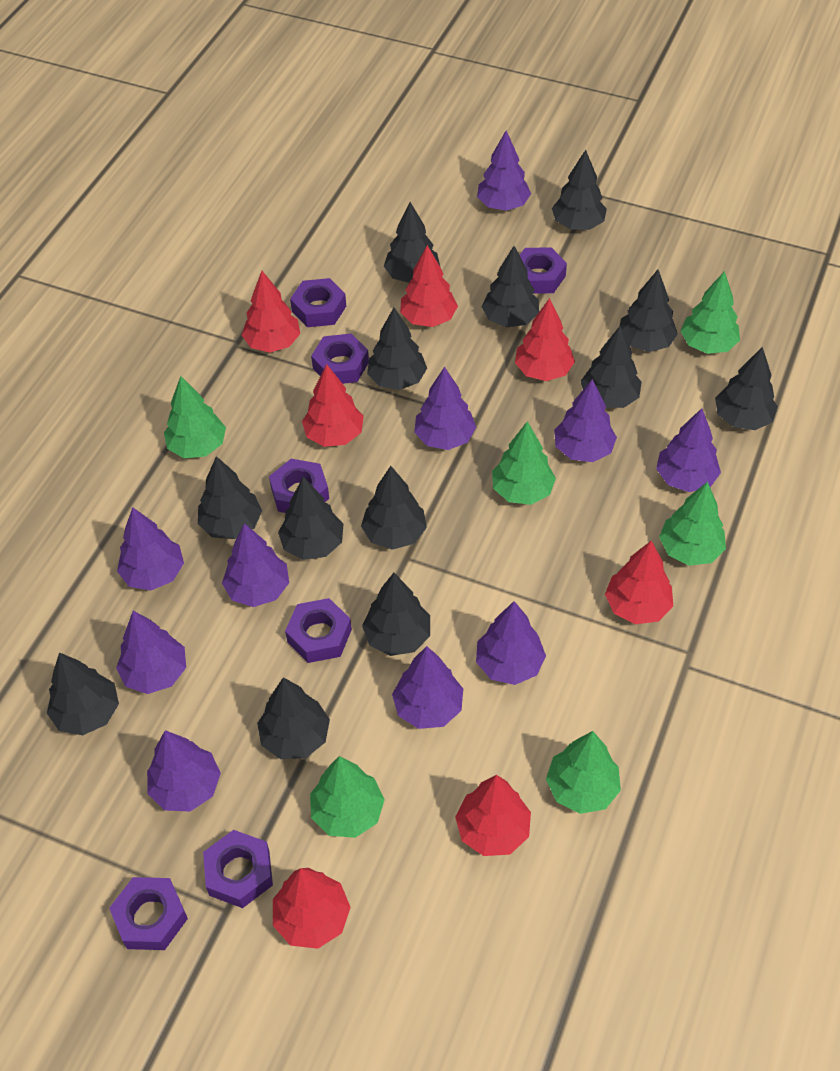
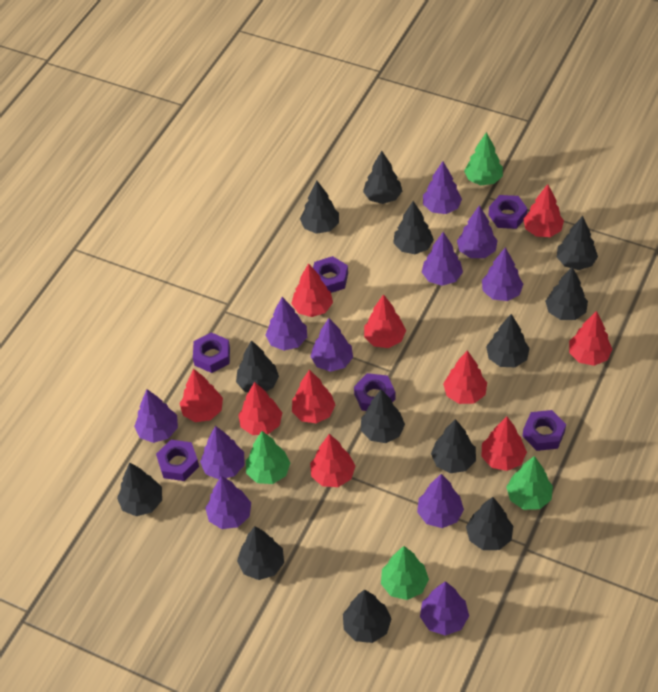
green tree: [164,376,226,458] [310,756,385,838] [492,421,556,505] [546,731,621,814] [659,482,726,566] [681,271,740,354] = 6 -> [246,431,290,484] [381,546,429,600] [464,132,503,185] [506,456,553,510] = 4
purple nut: [109,877,188,950] [203,830,273,908] [269,459,329,513] [285,598,352,663] [290,278,346,327] [311,333,369,384] [520,247,567,294] = 7 -> [156,440,199,481] [193,332,230,373] [313,256,348,293] [354,373,396,411] [489,195,528,229] [523,410,566,451] = 6
purple tree: [116,611,186,694] [117,507,184,591] [147,730,221,812] [222,523,289,607] [392,646,463,729] [414,366,476,450] [476,601,546,685] [477,130,531,211] [554,379,617,462] [656,408,721,492] = 10 -> [134,389,178,443] [200,426,245,480] [205,476,251,529] [266,297,307,351] [310,318,353,372] [417,474,464,528] [420,581,469,636] [422,232,463,286] [423,161,462,214] [457,205,498,258] [482,247,523,301] = 11
red tree: [242,271,300,353] [273,868,351,949] [302,364,364,447] [400,245,458,327] [455,775,531,856] [515,298,575,381] [605,541,673,624] = 7 -> [180,369,223,422] [238,382,282,435] [291,263,333,317] [292,370,335,423] [310,434,355,487] [364,294,406,348] [443,350,487,404] [482,417,527,471] [523,184,564,237] [569,311,612,366] = 10

